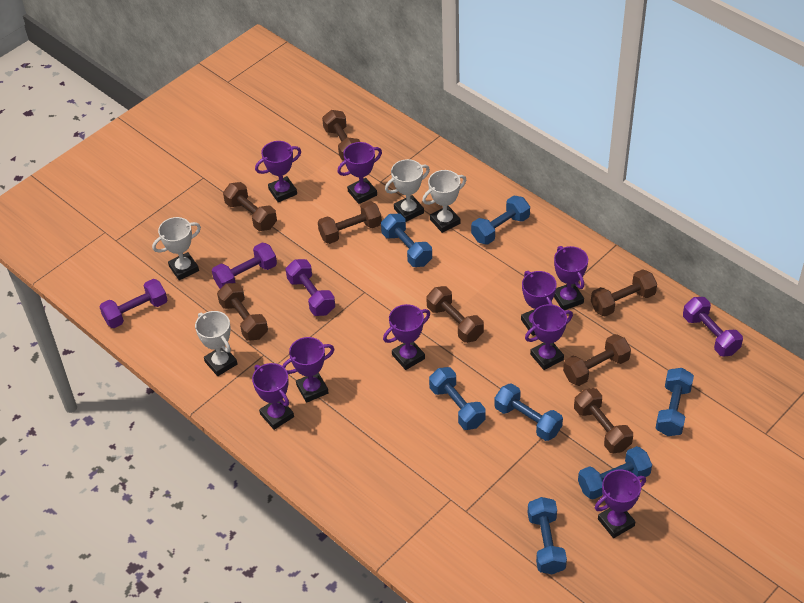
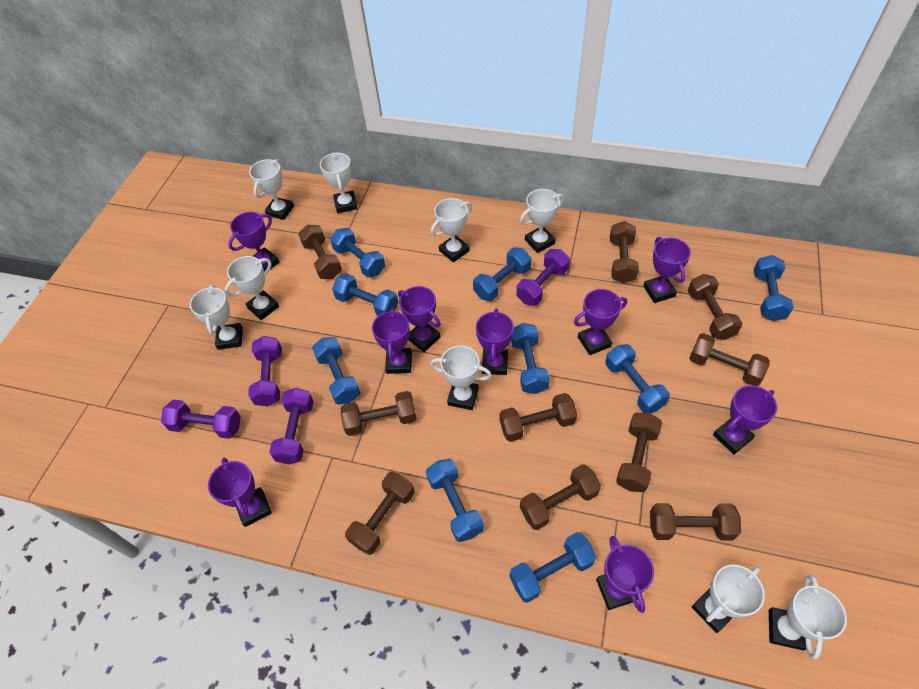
blue dumbbell: [381,214,432,267] [429,367,486,430] [471,196,530,245] [494,383,563,441] [527,497,567,574] [578,446,652,500] [656,368,694,436] = 7 -> [312,337,360,404] [330,228,385,278] [332,273,398,316] [426,459,484,542] [473,247,532,301] [510,532,596,603] [511,323,550,394] [605,344,670,413] [754,255,794,321] = 9
brown dumbbell: [217,283,268,341] [223,182,277,231] [318,201,382,244] [322,110,360,160] [426,286,484,343] [563,334,631,386] [574,388,633,453] [591,269,657,317] = 8 -> [298,225,342,279] [341,391,417,436] [345,472,414,555] [500,393,577,442] [520,464,601,530] [610,221,639,283] [616,413,662,492] [650,503,741,541] [688,274,742,340] [689,333,770,386] = 10
white trophy: [152,217,201,280] [195,311,237,376] [385,159,430,222] [422,170,466,233] = 4 -> [190,285,243,350] [224,256,279,320] [249,159,294,220] [320,152,358,213] [430,345,492,410] [431,198,472,262] [520,189,564,253] [692,565,765,633] [769,575,847,660] = 9

